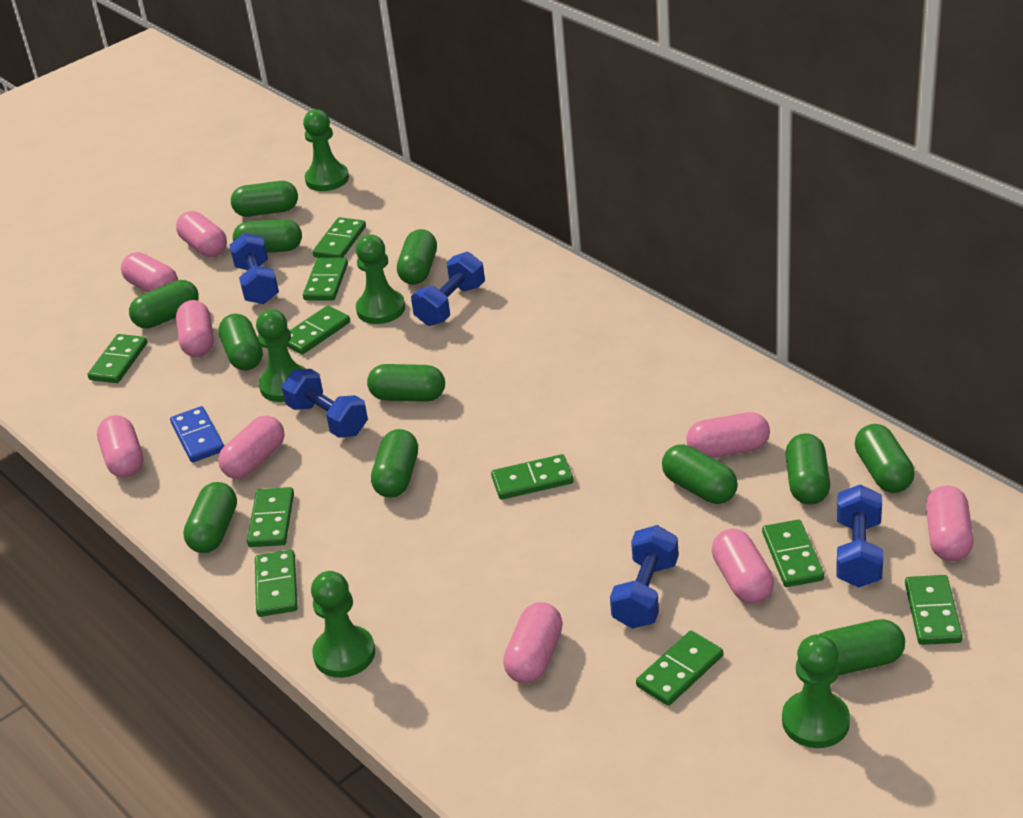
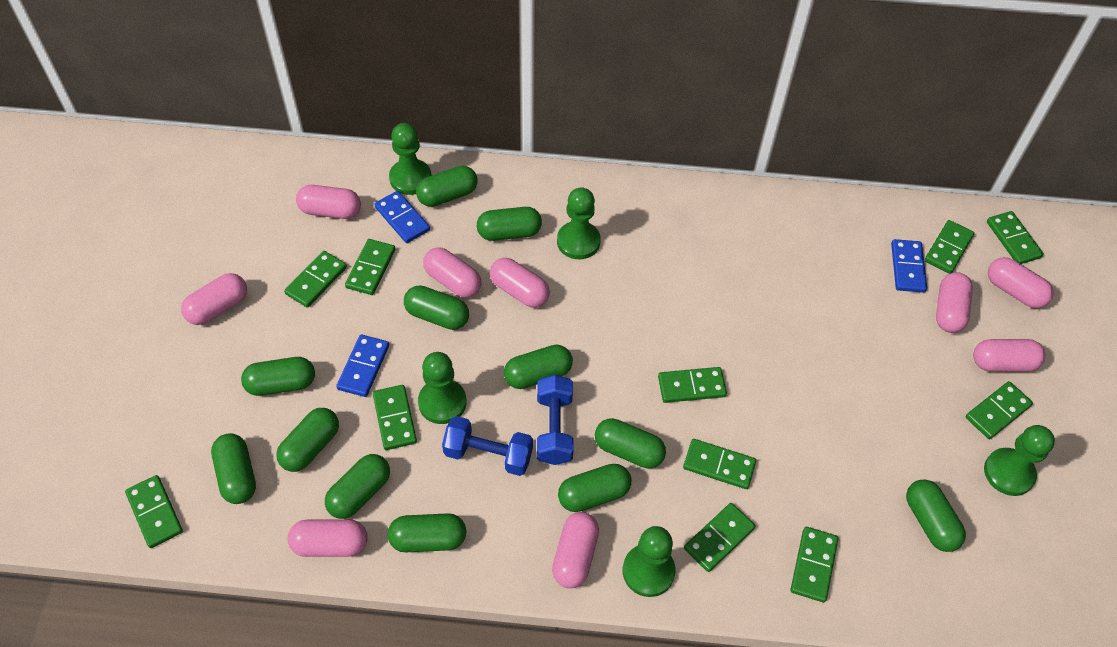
blue domino: [170,406,224,462] = 1 -> [336,334,389,397] [374,191,430,243] [891,239,927,293] = 3
blue dumbbell: [229,233,279,304] [282,369,368,438] [411,252,485,326] [610,525,679,629] [836,484,883,587] = 5 -> [442,416,533,476] [537,375,574,465] = 2
green domino: [88,334,147,383] [247,487,294,547] [255,550,298,617] [286,306,350,355] [303,257,348,301] [313,217,366,257] [491,454,574,500] [636,631,723,706] [762,519,824,587] [905,575,963,645] = 10 -> [125,475,183,548] [284,251,347,308] [345,239,395,295] [373,385,417,450] [658,367,727,403] [683,439,756,489] [684,503,756,572] [790,527,838,602] [924,220,975,274] [966,381,1033,439] [987,211,1044,264] = 11

